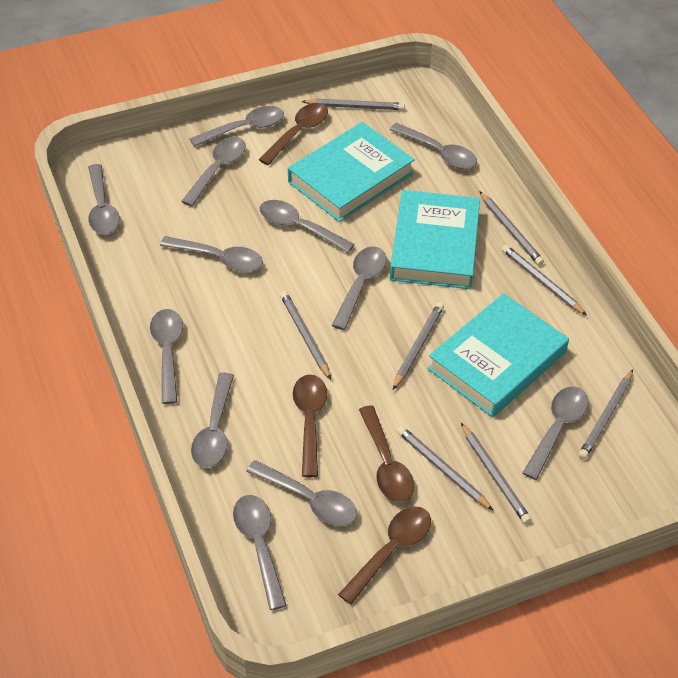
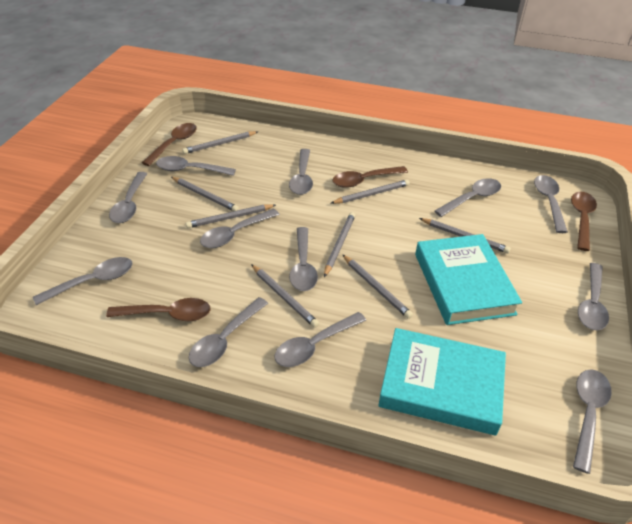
turquoise book: [288,122,415,222] [390,190,480,289] [427,293,569,417] = 3 -> [378,328,506,435] [415,234,522,325] = 2

